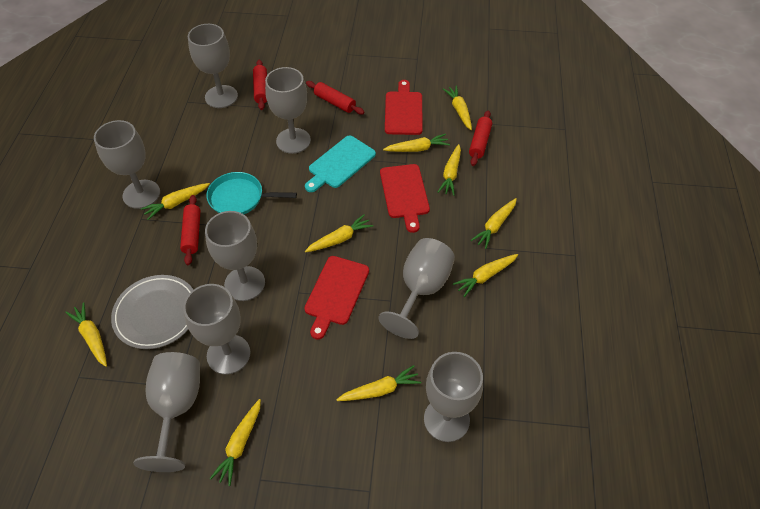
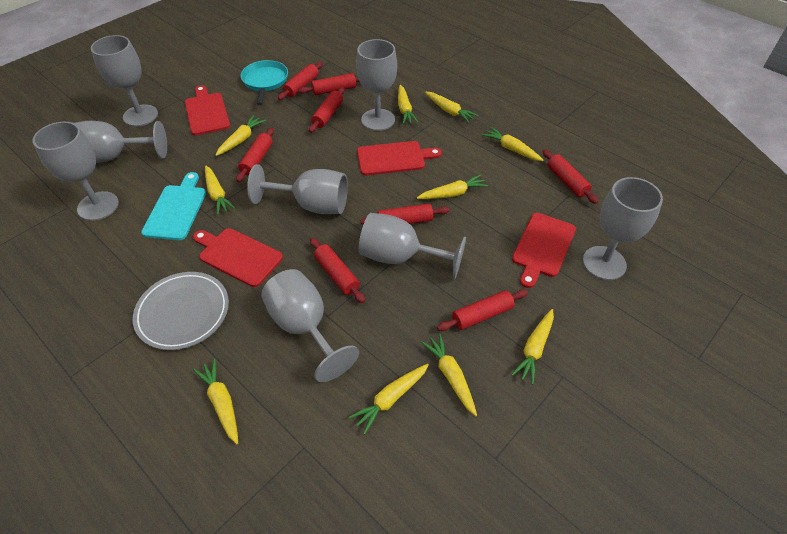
red cutting board: [304,256,369,340] [380,164,430,233] [385,80,423,135] = 3 -> [185,85,230,136] [193,228,283,287] [357,141,442,175] [512,213,576,288] = 4
red rolling pin: [180,195,201,265] [253,60,267,110] [306,81,365,114] [469,110,492,166] = 4 -> [236,128,274,182] [278,62,323,100] [298,73,359,95] [309,87,345,133] [310,238,365,303] [360,204,450,224] [437,290,528,331] [542,149,598,204] = 8

